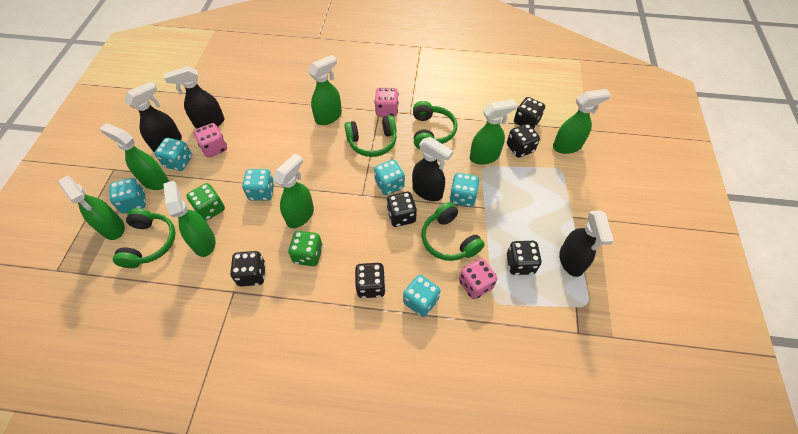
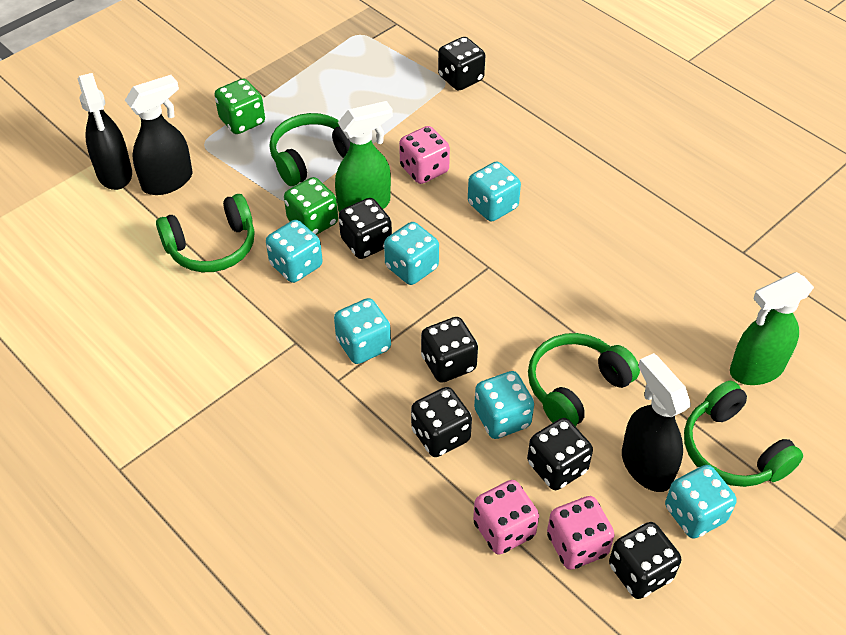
black spray bottle: [124,81,182,153] [164,66,225,129] [412,137,453,201] [559,210,614,277] = 4 -> [78,73,132,190] [125,75,192,195] [622,353,691,492] = 3
green spray bottle: [58,175,125,240] [99,123,169,190] [163,181,216,257] [273,153,314,228] [308,55,342,125] [470,99,517,165] [553,89,611,154] = 7 -> [335,101,393,212] [730,272,814,385] = 2

